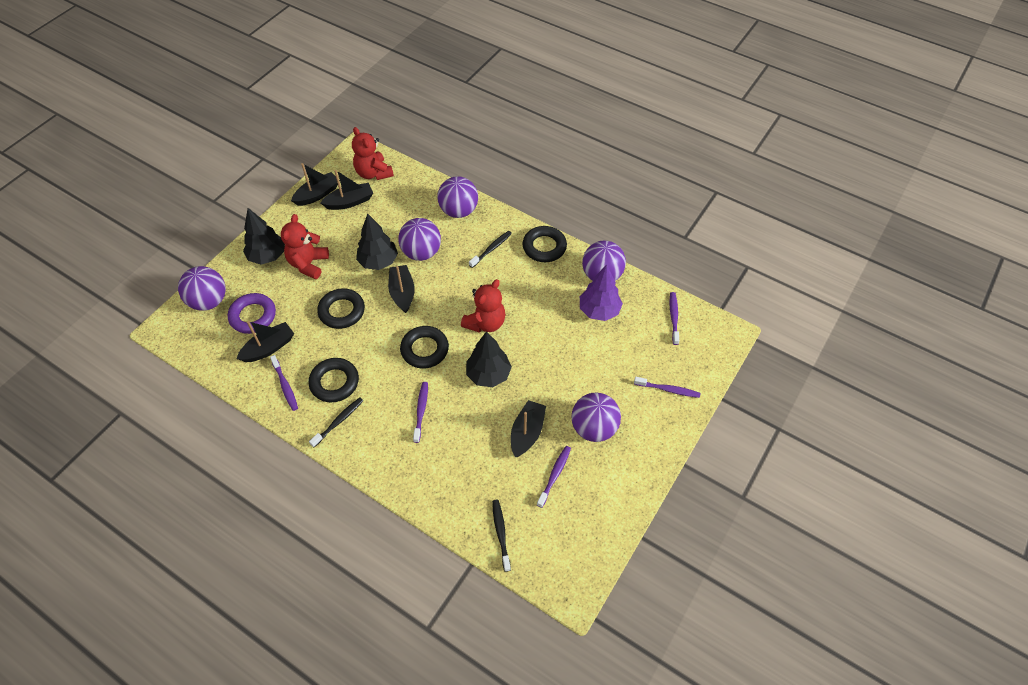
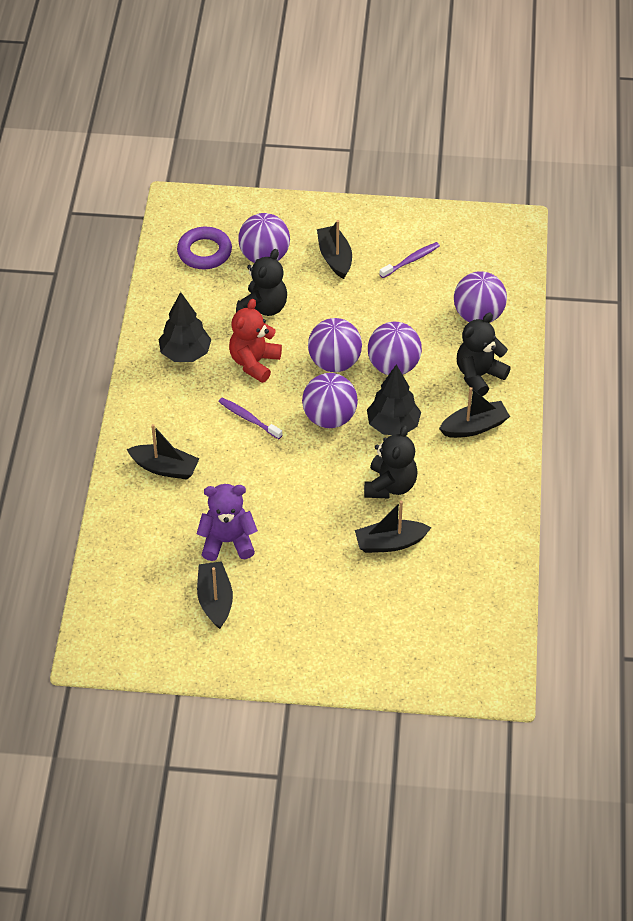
black ring: [308,358,359,402] [317,288,365,329] [400,326,449,368] [523,226,567,262] = 4 -> none = 0
black teddy bear: none = 0 -> [236,249,287,316] [364,425,418,498] [457,313,511,396] = 3
black toothbrush: [309,397,363,447] [469,231,512,268] [492,500,511,572] = 3 -> none = 0
black tree: [243,208,285,265] [356,213,398,270] [466,331,512,387] = 3 -> [159,292,211,362] [367,365,421,435] = 2
purple teddy bear: none = 0 -> [197,484,258,561] = 1
purple toothbrush: [270,355,298,411] [413,382,428,443] [537,446,571,508] [634,377,701,398] [670,292,679,345] = 5 -> [218,398,282,439] [379,242,440,278] = 2
purple tree: [580,264,623,321] = 1 -> none = 0
red teddy bear: [281,214,329,279] [352,127,394,180] [461,279,506,333] = 3 -> [229,299,282,383] = 1

